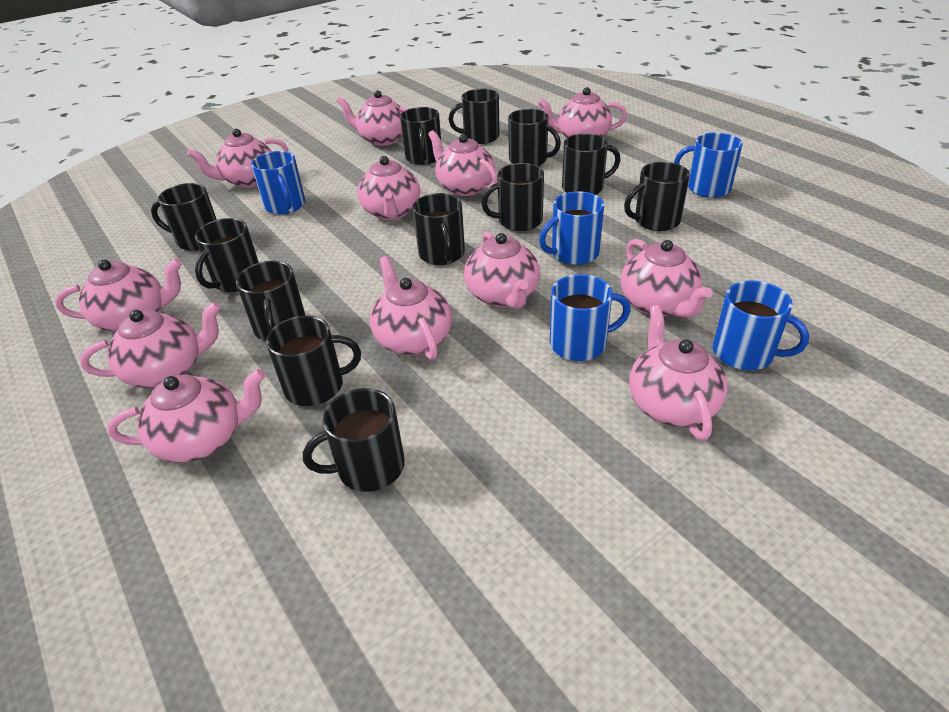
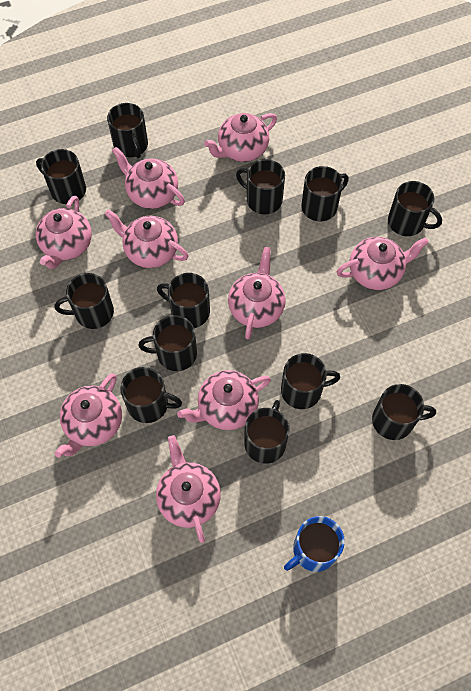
blue mug: [251,151,305,214] [539,191,604,265] [550,274,631,361] [674,132,743,198] [713,281,809,370] = 5 -> [284,516,345,572] = 1
pink teapot: [55,258,182,332] [80,302,221,388] [107,369,265,463] [187,129,288,188] [336,90,408,146] [357,156,420,220] [370,256,452,360] [428,130,498,196] [464,232,540,309] [538,87,627,138] [621,239,713,318] [629,305,728,441] = 12 -> [36,196,92,269] [55,373,122,458] [105,209,188,268] [112,147,185,209] [156,435,221,543] [177,370,271,430] [204,113,277,162] [228,247,286,339] [337,237,429,290] = 9

